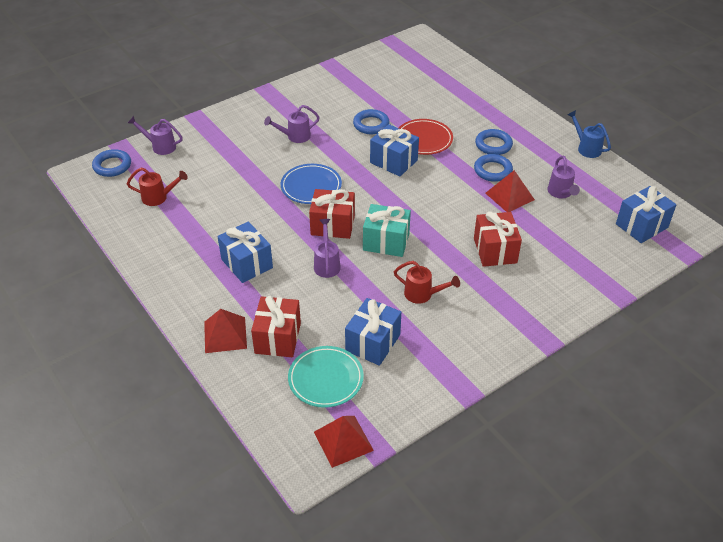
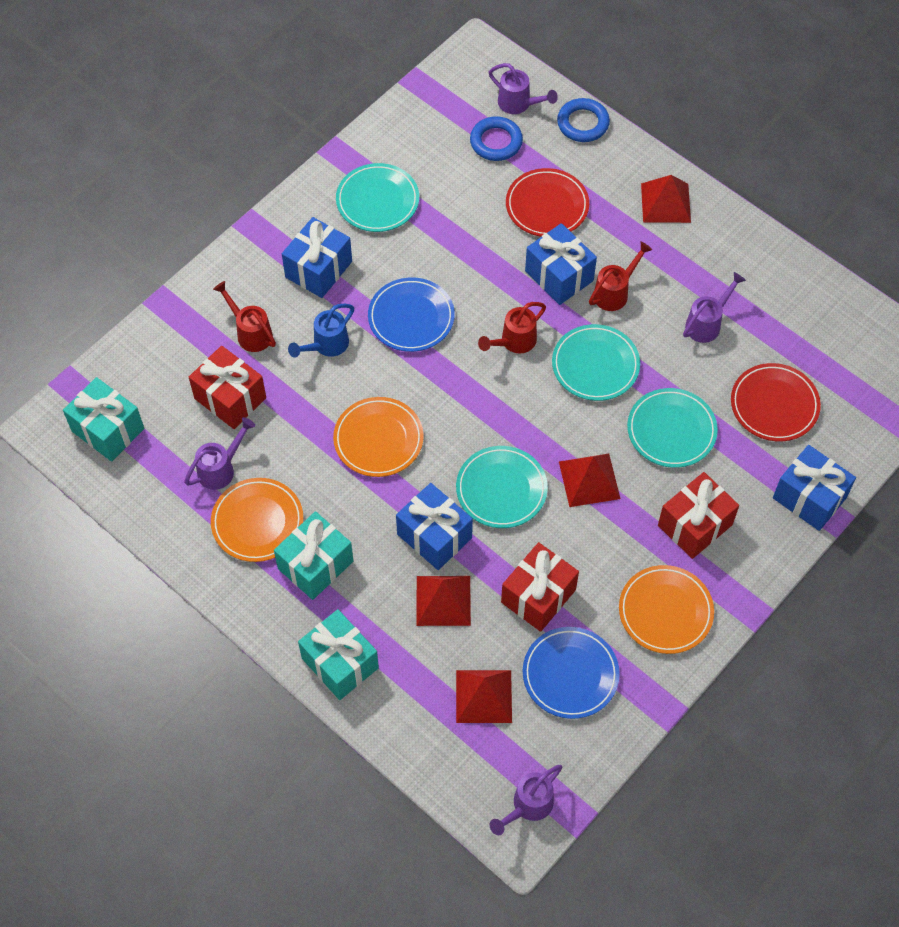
blue plate: [281,164,342,204] = 1 -> [368,277,455,352] [523,627,620,719] = 2
blue ring: [92,149,131,177] [353,109,390,134] [474,154,513,182] [475,129,513,155] = 4 -> [470,116,523,161] [557,98,610,142] = 2
orange plate: none = 0 -> [211,478,303,562] [333,397,424,477] [619,565,714,654] = 3
red plate: [399,119,453,155] = 1 -> [506,168,589,237] [731,363,821,441] = 2
red pyramid: [204,309,247,353] [314,416,374,468] [485,170,535,212] = 3 -> [416,576,471,626] [456,670,512,723] [559,454,621,507] [641,175,691,223] = 4
red watering can: [127,168,188,206] [394,261,460,304] = 2 -> [213,281,276,352] [478,302,546,354] [589,241,652,311] = 3
turquoise gift: [363,204,411,257] = 1 -> [63,377,144,462] [274,511,353,600] [298,609,379,700] = 3
turquoise plate: [288,346,364,408] = 1 -> [336,163,419,232] [456,446,548,528] [552,324,640,401] [627,388,718,468] = 4

